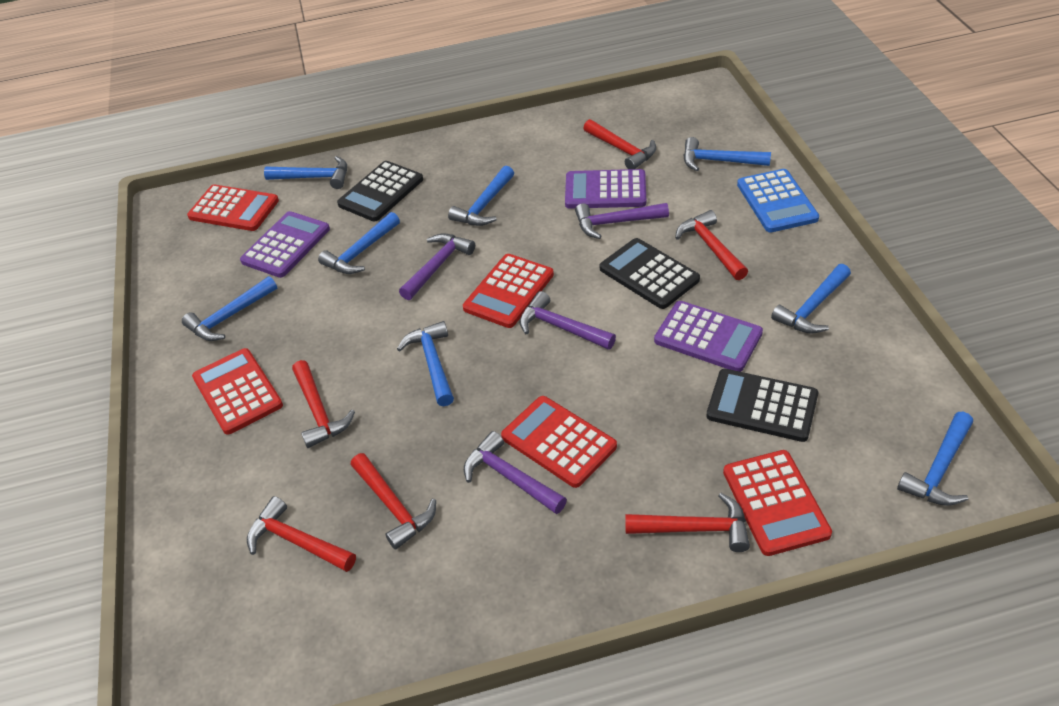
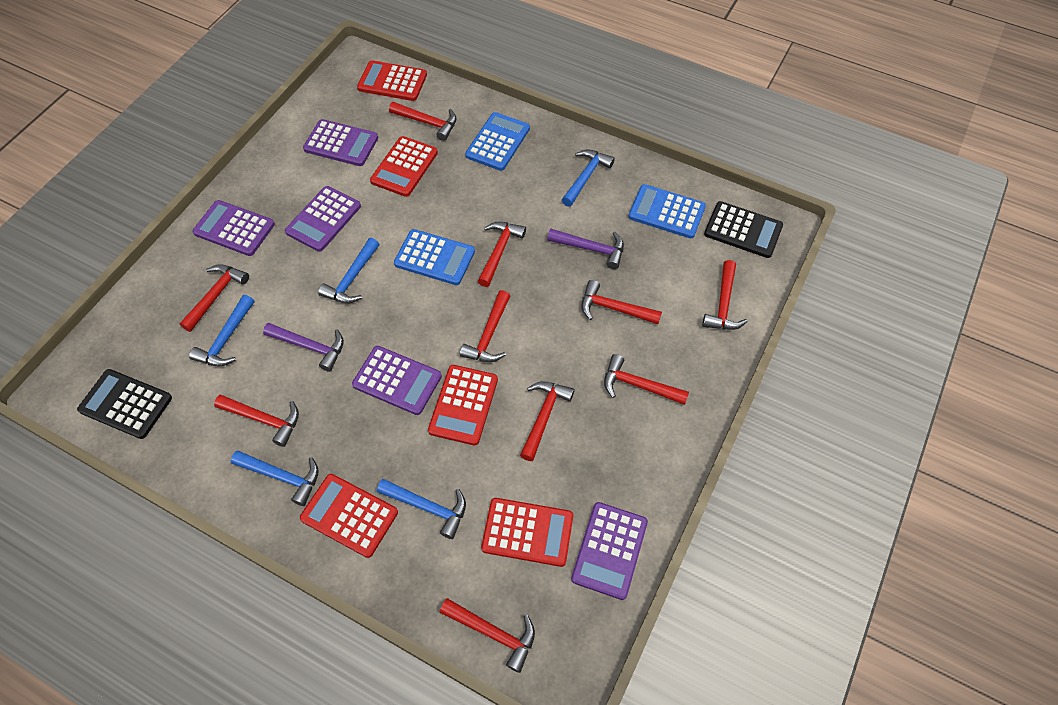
black calculator: [337,161,423,221] [600,238,700,309] [706,369,818,442] = 3 -> [77,369,172,439] [704,201,783,258] = 2
blue calculator: [737,169,819,233] = 1 -> [394,229,475,285] [465,112,530,171] [628,184,706,238] = 3
blue hammer: [182,276,277,341] [264,156,347,189] [318,212,400,274] [397,321,454,406] [448,166,514,226] [684,137,771,171] [771,264,851,334] [897,412,973,506] = 8 -> [189,295,254,366] [231,451,319,506] [318,238,379,303] [377,479,466,539] [562,150,615,207] = 5
purple calculator: [240,211,330,278] [565,169,646,209] [654,301,763,372] = 3 -> [192,200,275,256] [285,186,361,252] [303,119,378,166] [352,346,442,415] [571,502,648,600] = 5
purple hammer: [399,234,475,300] [464,431,567,514] [519,291,616,350] [575,203,669,239] = 4 -> [263,323,344,372] [547,229,624,269] = 2
red hammer: [247,496,356,572] [292,360,355,448] [351,453,436,550] [583,119,656,169] [625,493,750,552] [675,210,748,280] = 6 -> [179,264,249,332] [214,395,299,447] [389,102,456,141] [440,598,535,673] [460,290,510,362] [478,222,526,287] [520,381,575,461] [581,280,662,324] [604,354,689,405] [702,260,748,330] = 10

